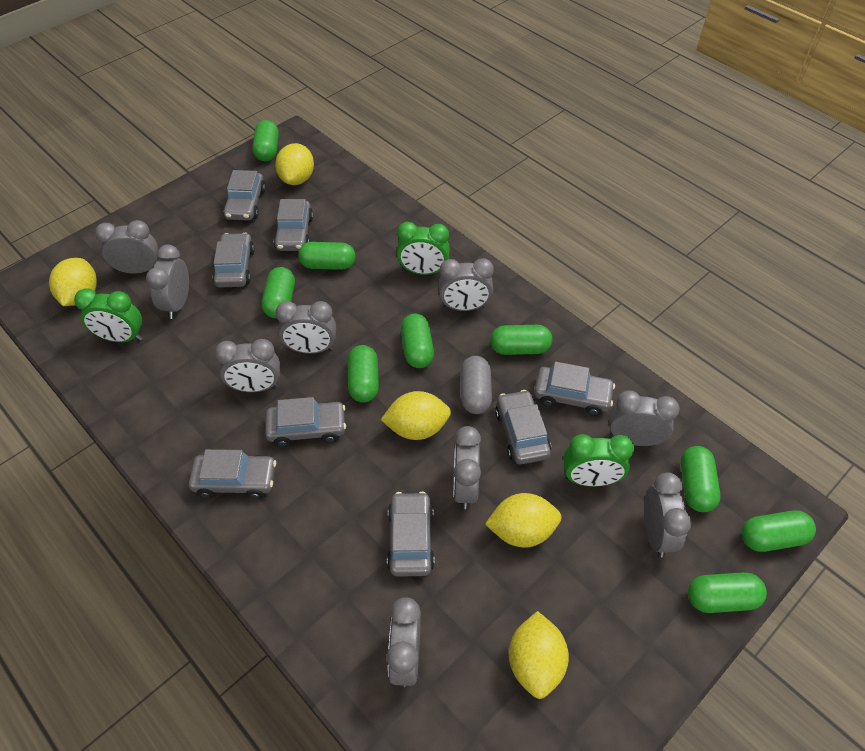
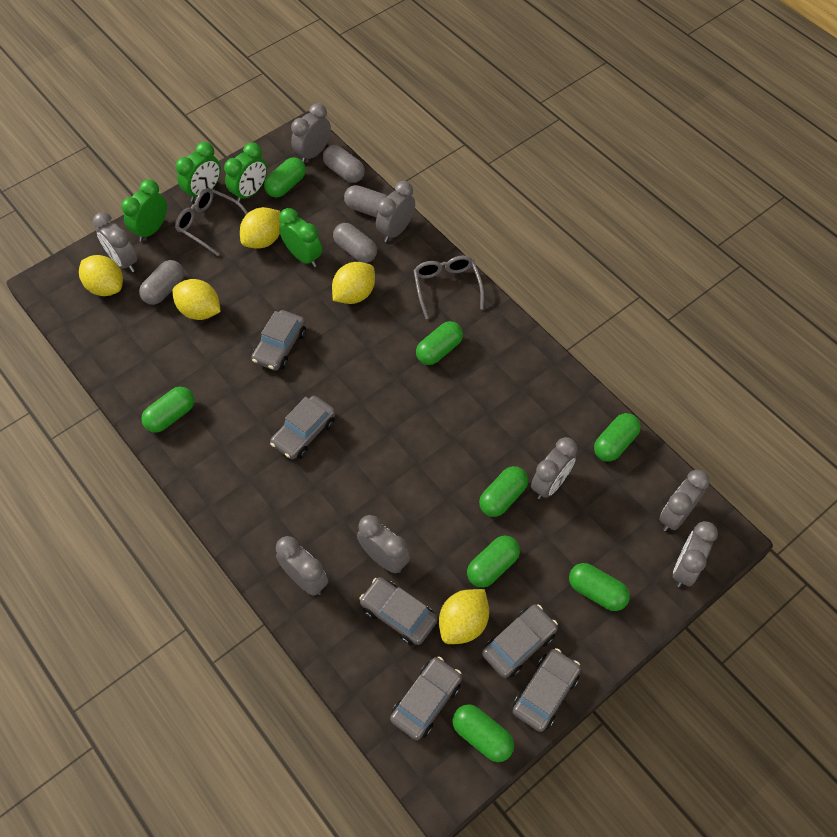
green capsule: [253,120,279,161] [262,267,295,318] [298,242,356,270] [348,345,379,403] [401,314,434,368] [490,325,552,355] [681,446,721,512] [688,572,767,613] [741,511,816,552] = 9 -> [141,387,195,433] [264,157,306,198] [416,321,463,365] [452,704,514,762] [467,536,520,587] [479,466,528,517] [569,563,630,611] [594,413,641,462] = 8
green clock: [74,288,143,342] [397,222,450,275] [563,434,634,487] = 3 -> [121,179,167,242] [176,142,221,202] [224,142,267,203] [279,208,322,267] = 4
grey capsule: [461,356,492,414] = 1 -> [139,260,184,305] [323,145,365,183] [333,223,377,263] [344,185,388,217] = 4
grey car: [189,449,276,499] [212,233,255,287] [223,170,266,221] [265,397,346,447] [273,199,313,251] [387,492,435,577] [495,390,551,464] [534,361,615,416] = 8 -> [251,310,306,371] [270,396,336,459] [359,577,438,645] [390,657,462,740] [482,604,558,678] [513,648,581,732] = 6
grey clock: [95,220,158,274] [146,245,189,319] [215,339,280,392] [275,301,336,354] [387,597,421,687] [438,258,494,311] [453,426,481,509] [609,391,680,446] [644,472,692,557] = 9 -> [93,212,138,272] [276,536,328,596] [291,103,331,163] [357,515,410,573] [376,181,415,242] [531,437,577,499] [659,470,710,531] [673,521,718,587] = 8
grey glasses: none = 0 -> [175,188,248,256] [413,256,484,319] = 2

